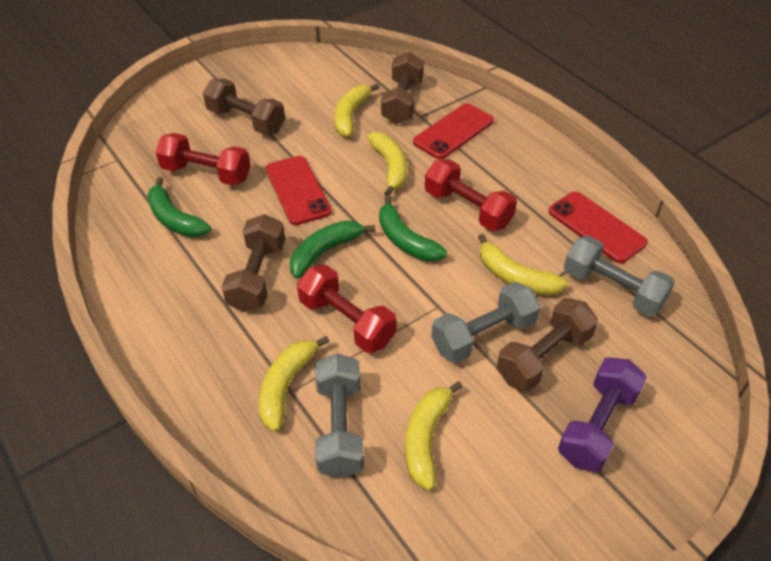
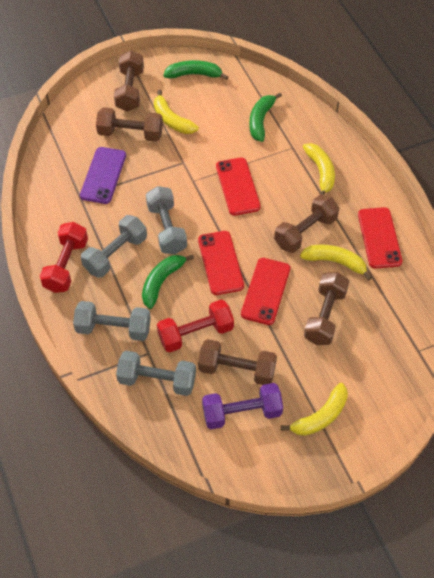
brown dumbbell: [203,79,285,135] [222,214,285,312] [381,52,424,124] [496,298,598,392] = 4 -> [96,107,163,142] [114,51,144,111] [198,339,277,385] [274,194,339,253] [304,272,349,345] = 5
grey dumbbell: [315,353,364,478] [431,282,541,363] [564,235,675,316] = 3 -> [73,301,151,341] [81,215,147,278] [116,351,196,396] [146,186,187,254] = 4
purple phone: none = 0 -> [80,147,126,204] = 1
red dumbbell: [155,133,251,186] [297,265,397,353] [425,159,517,231] = 3 -> [40,222,88,293] [157,300,234,352] = 2
red phone: [266,156,332,225] [413,103,494,159] [549,191,648,263] = 3 -> [198,231,244,295] [216,157,261,216] [241,258,290,325] [358,207,402,269] = 4
yellow banana: [259,336,329,432] [334,84,380,137] [367,132,407,196] [405,381,463,490] [478,234,568,295] = 5 -> [154,90,199,134] [281,383,348,436] [300,245,372,280] [303,143,335,195] = 4

